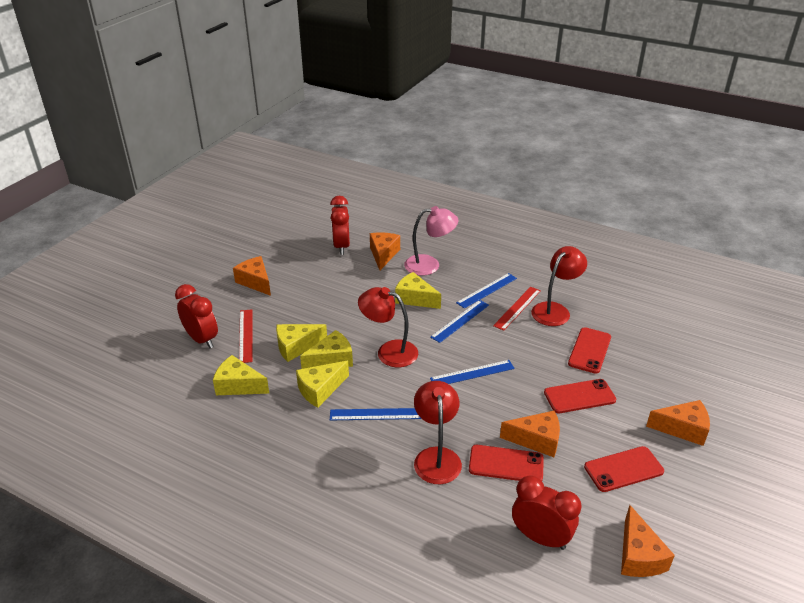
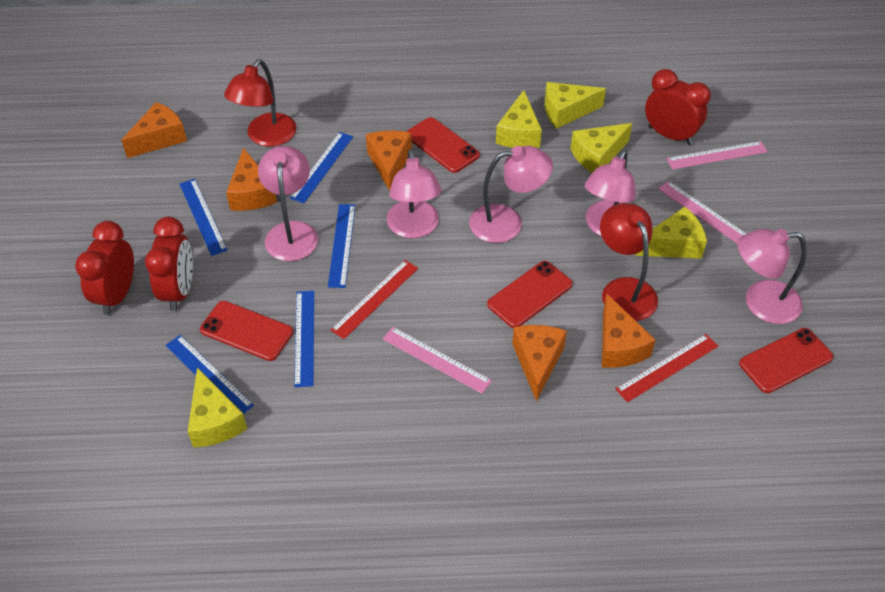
blue ruler: [330,408,422,420] [430,300,489,343] [430,360,515,384] [456,273,517,309] = 4 -> [165,335,254,414] [180,179,228,256] [290,132,353,203] [294,291,314,387] [328,204,356,288] = 5
pink lamp: [404,206,458,276] = 1 -> [258,146,318,261] [387,149,442,238] [469,146,553,243] [585,150,636,236] [738,229,807,324] = 5
pink ruler: none = 0 -> [383,327,492,394] [658,181,746,244] [666,141,768,170] = 3
red lamp: [358,287,418,367] [414,381,462,484] [531,246,587,326] = 3 -> [224,59,296,147] [600,203,658,321] = 2

